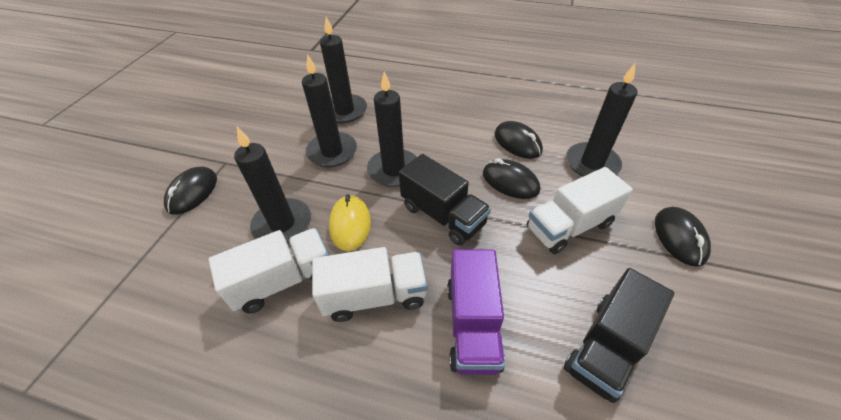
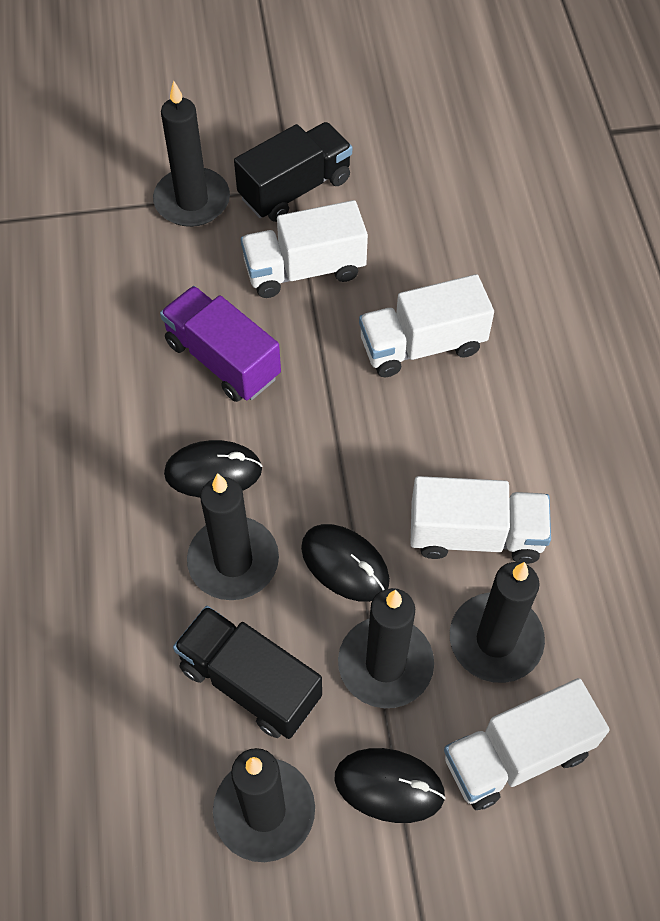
black mouse: [164,167,217,215] [483,158,540,199] [494,121,543,159] [655,207,711,267] = 4 -> [164,440,262,498] [301,524,390,602] [335,748,446,823] = 3
white truck: [209,228,329,313] [312,247,428,322] [527,167,633,254] = 3 -> [241,200,368,298] [359,274,494,377] [410,476,551,564] [444,678,610,810] = 4
yellow mouse: [329,194,371,251] = 1 -> none = 0

